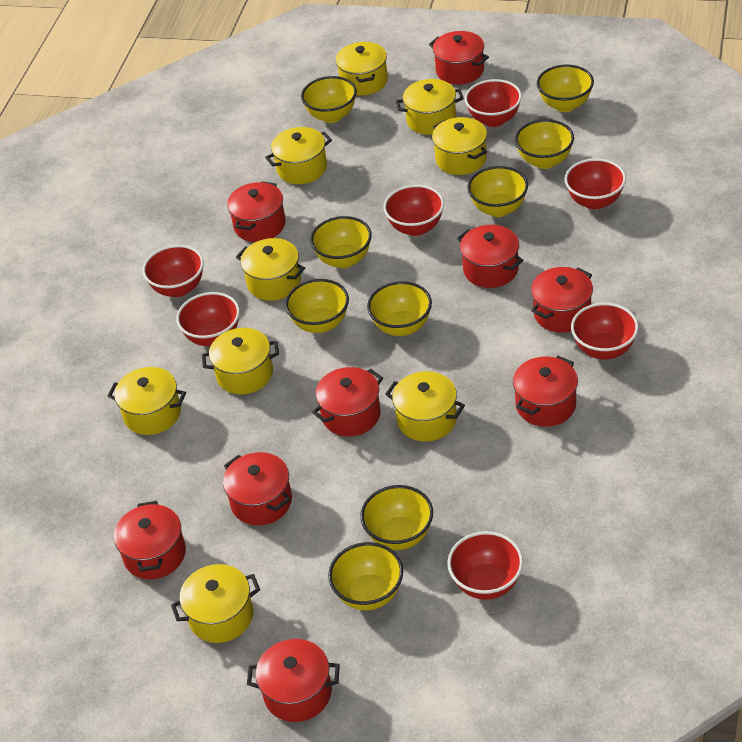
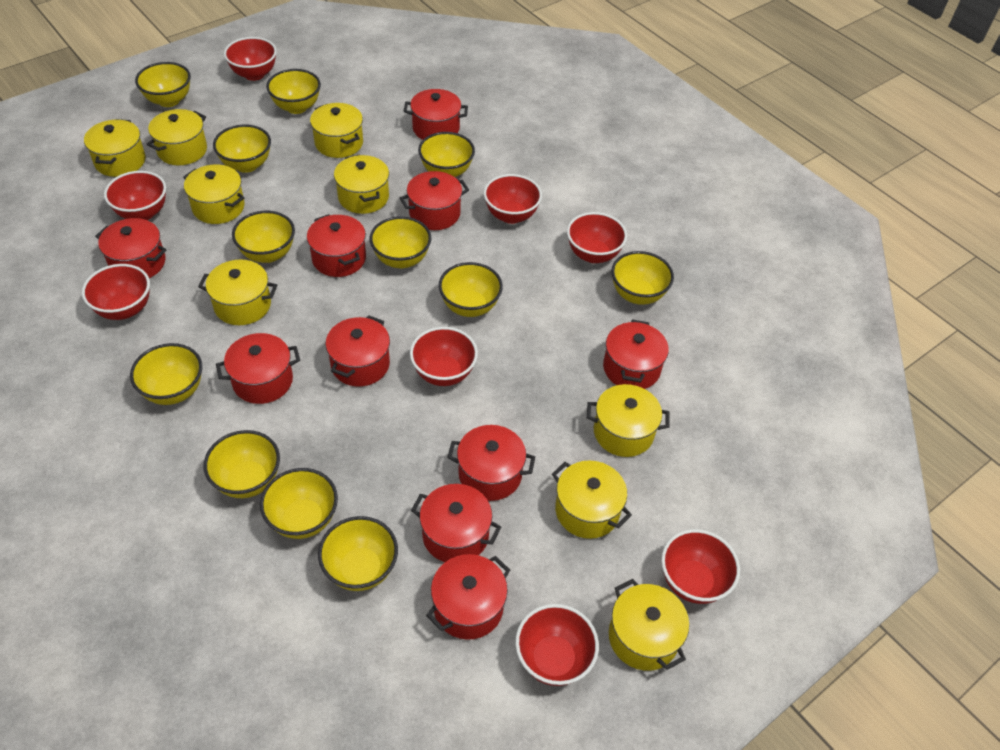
red bowl: [142,245,204,297] [176,292,240,346] [383,185,444,236] [448,531,523,600] [465,79,522,127] [565,158,626,210] [571,303,638,359] = 7 -> [82,264,150,320] [104,171,166,220] [224,37,277,81] [410,327,478,386] [484,174,542,224] [515,604,599,686] [567,212,627,263] [661,529,740,604] = 8
red pot: [114,501,186,579] [223,452,292,526] [227,181,286,242] [247,639,340,722] [312,367,383,437] [429,31,489,85] [457,225,524,288] [513,356,578,427] [531,267,593,333] = 9 -> [95,218,167,278] [216,333,300,404] [307,214,366,277] [326,315,390,387] [400,171,469,230] [404,89,468,140] [411,484,501,562] [426,554,510,640] [447,425,535,501] [603,319,669,389] = 10
yellow bowl: [285,279,349,333] [301,76,357,123] [310,216,372,268] [328,542,403,610] [361,485,433,550] [367,281,432,336] [467,166,528,217] [515,119,574,169] [537,65,594,112] = 9 -> [130,343,202,405] [135,62,191,107] [204,430,280,498] [213,124,271,173] [232,211,295,263] [260,468,338,539] [266,69,321,114] [318,516,398,591] [370,216,431,268] [418,132,475,177] [439,262,503,317] [611,251,674,305] = 12

